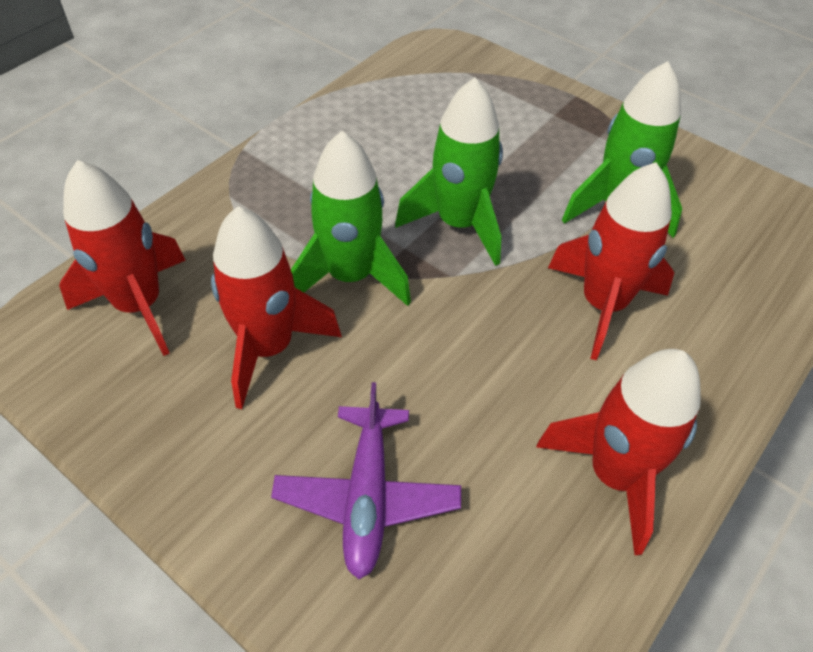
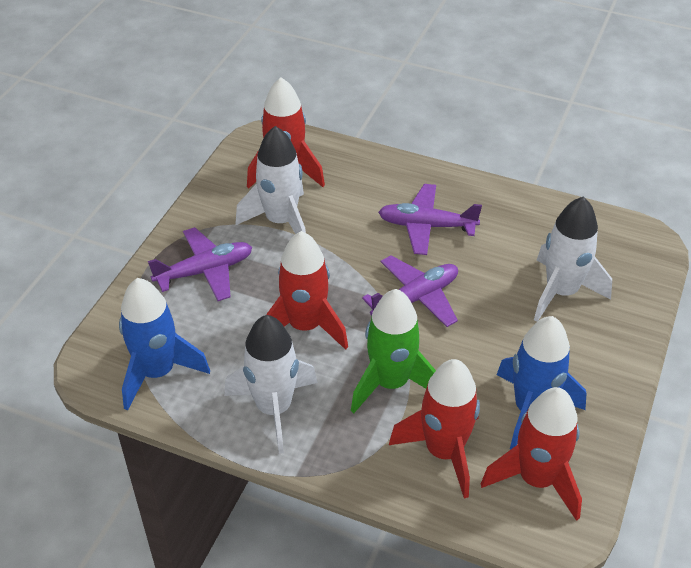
blue rocket: none = 0 -> [119,278,210,411] [497,316,587,450] = 2
green rocket: [291,131,411,306] [395,78,503,266] [562,61,682,238] = 3 -> [351,289,436,413] = 1
purple plane: [271,382,461,579] = 1 -> [148,227,252,301] [362,255,458,327] [378,184,482,255] = 3
white rocket: none = 0 -> [224,315,318,454] [236,126,306,234] [534,197,612,322] = 3

